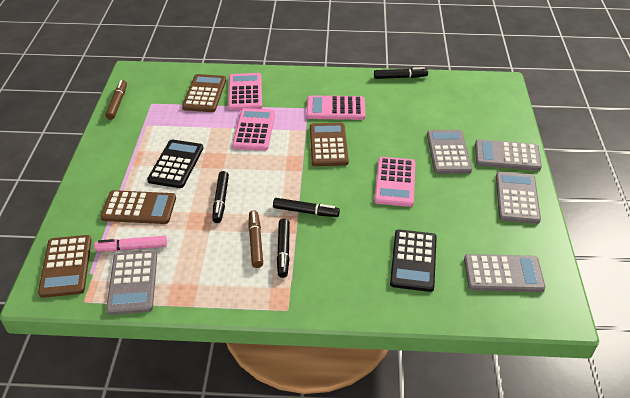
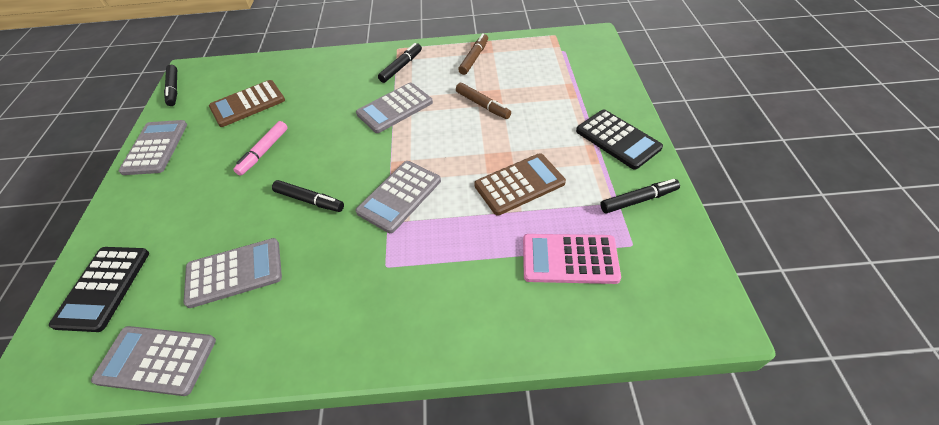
brown calculator: [38,235,92,298] [100,190,176,224] [182,74,226,112] [310,123,349,166] = 4 -> [209,80,285,127] [474,153,566,215] = 2
pink calculator: [228,73,262,110] [232,108,275,151] [307,95,365,120] [374,157,415,207] = 4 -> [523,234,621,284] = 1

